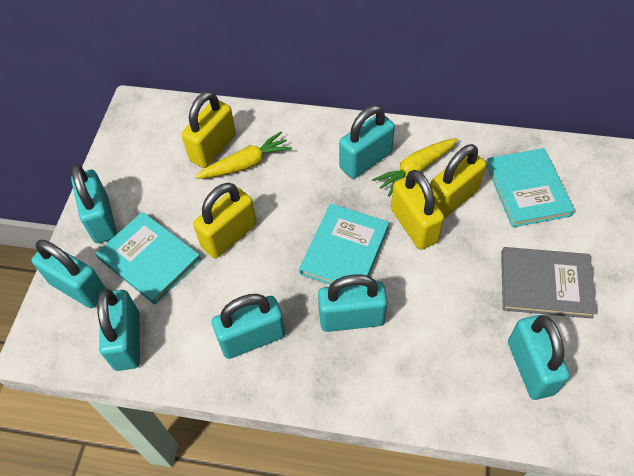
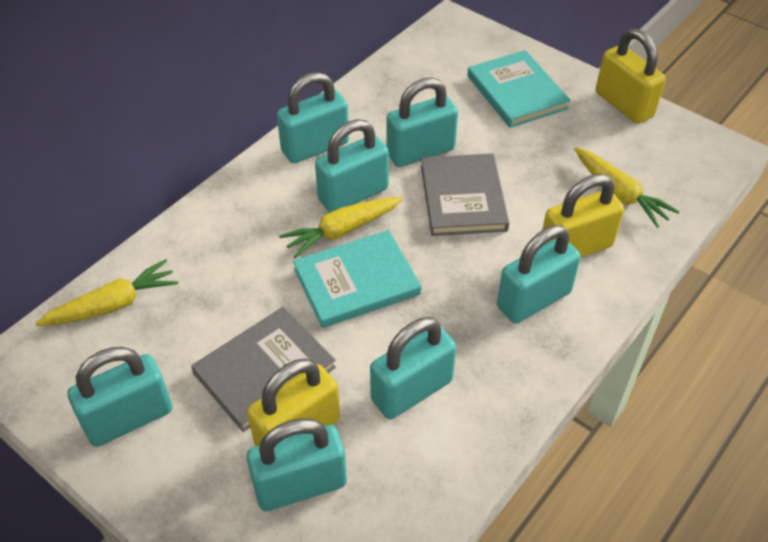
grey book: [501,247,597,319] = 1 -> [191,307,336,432] [421,153,509,236] = 2
turquoise book: [96,212,201,304] [299,204,389,285] [486,148,575,227] = 3 -> [293,230,421,328] [467,50,571,128] = 2
yellow carrot: [195,132,292,179] [372,138,458,197] = 2 -> [35,259,178,326] [279,197,403,259] [574,147,680,228] = 3
yellow padlock: [182,91,236,168] [193,183,257,258] [391,170,444,250] [430,144,486,219] = 4 -> [247,359,340,447] [542,174,624,257] [596,28,666,124] = 3

